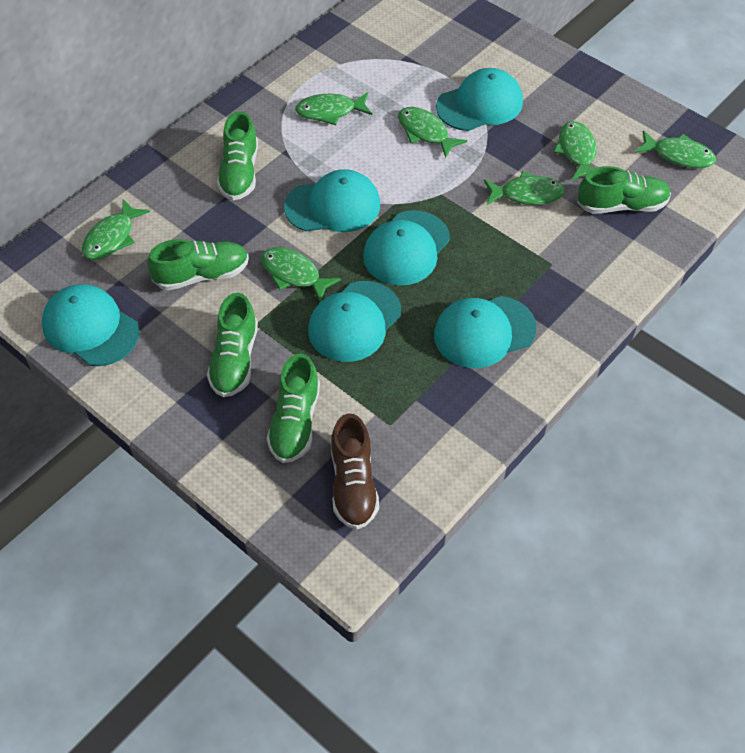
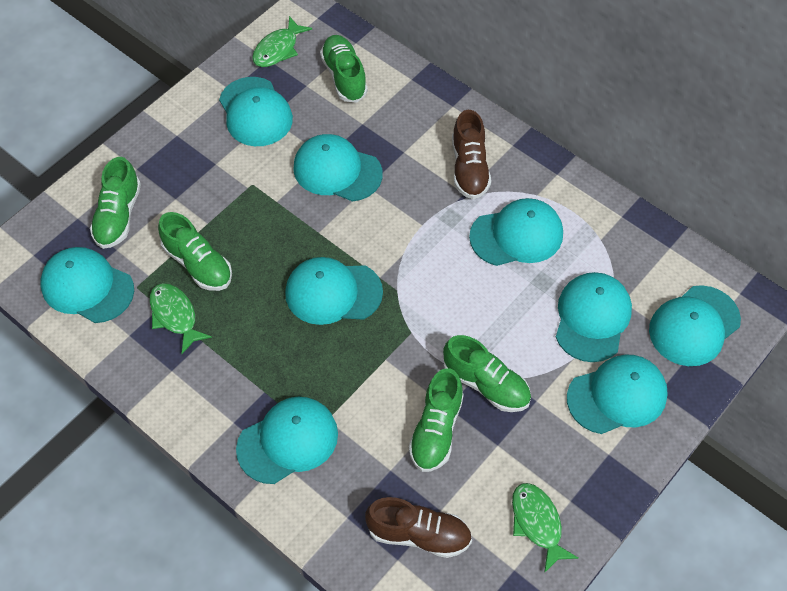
brown shoe: [331,413,379,530] = 1 -> [365,497,472,558] [452,110,491,199] = 2
green fish: [82,199,150,260] [261,247,341,302] [295,92,372,125] [398,107,467,158] [484,171,565,205] [554,121,597,180] [635,130,716,168] = 7 -> [150,283,212,354] [252,16,312,67] [512,483,578,573] = 3
turquoise cap: [42,284,139,366] [284,169,380,232] [308,281,401,362] [363,210,450,286] [434,296,537,368] [436,68,523,131] = 6 -> [40,247,134,323] [219,77,293,146] [236,397,338,484] [285,257,383,325] [293,134,383,202] [469,198,563,266] [556,272,632,362] [567,355,668,434] [649,285,741,366] = 9

